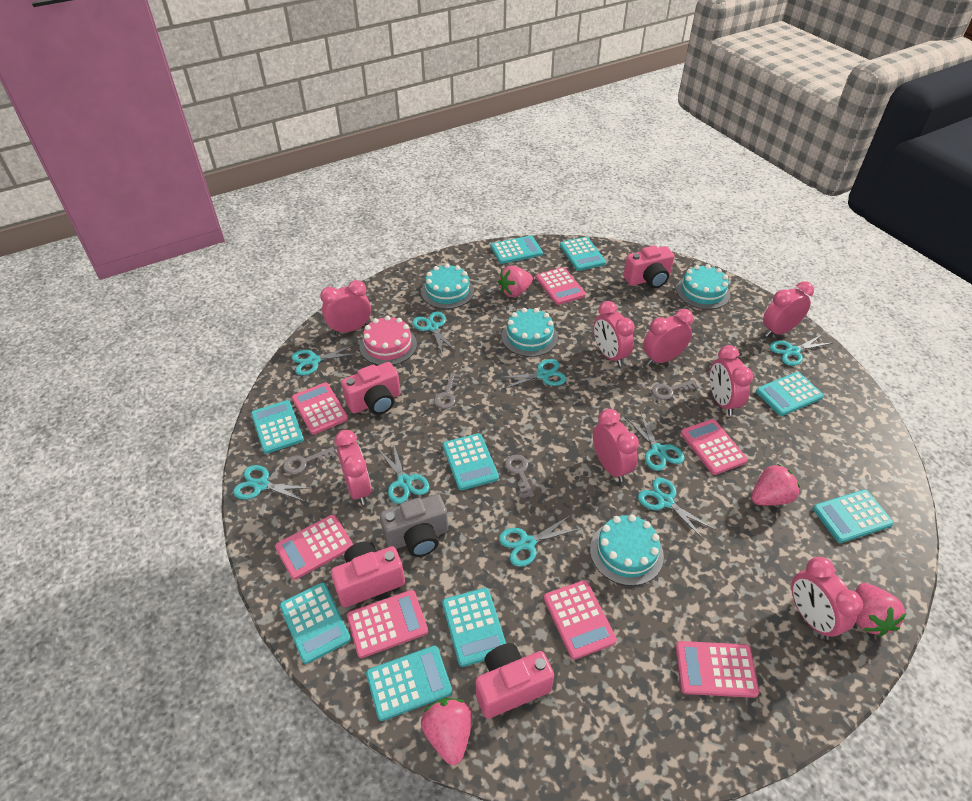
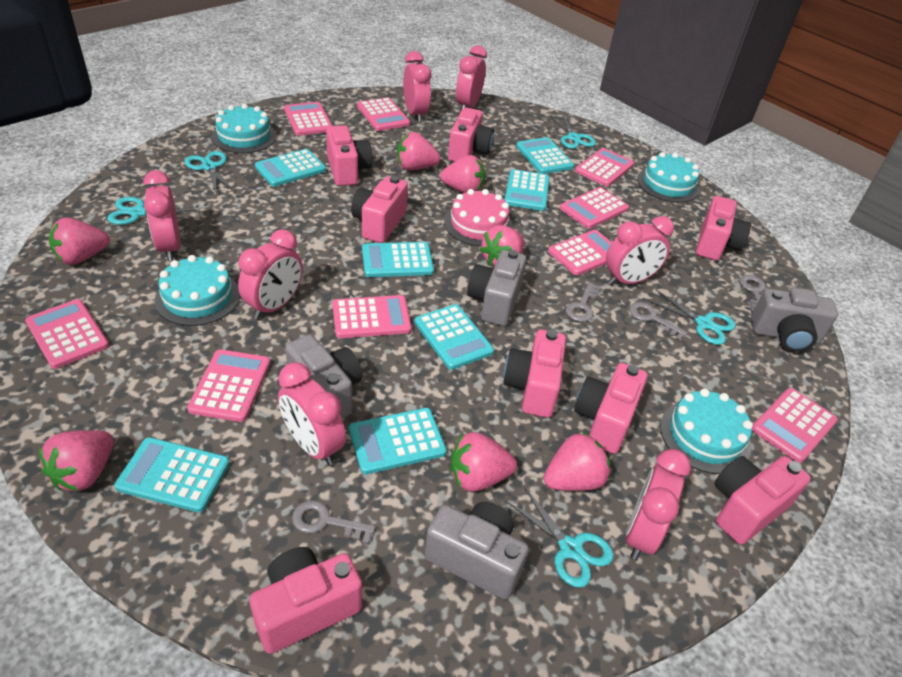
grey camera: [380,494,448,557] = 1 -> [285,334,362,418] [424,502,529,600] [467,250,526,326] [751,288,838,352] = 4
pink calculator: [275,514,353,580] [292,383,348,434] [347,590,428,658] [536,267,586,305] [544,580,617,660] [675,641,759,698] [681,419,748,475] = 7 -> [25,299,109,369] [187,349,270,422] [284,102,332,136] [332,295,412,338] [357,97,410,131] [548,230,612,276] [560,187,629,229] [575,148,634,187] [752,388,838,463] = 9
pink camera: [331,541,405,608] [341,362,401,415] [475,643,554,719] [623,245,675,288] = 4 -> [249,547,362,654] [326,125,372,186] [351,176,408,243] [448,107,494,162] [503,330,566,418] [574,363,647,454] [696,196,751,261] [715,456,811,545] = 8
pink clock: [320,280,371,334] [334,430,371,505] [593,301,635,366] [593,409,639,482] [643,309,694,365] [710,345,753,416] [763,281,814,337] [791,557,863,640] = 8 -> [143,170,181,261] [238,229,303,319] [278,362,346,466] [403,51,431,122] [456,45,487,111] [606,216,674,285] [626,449,691,560] = 7
pink strawberry: [421,698,472,765] [498,266,533,297] [751,464,800,505] [856,583,906,636] = 4 -> [39,430,114,491] [49,218,110,265] [397,132,441,170] [440,155,485,193] [451,432,517,492] [479,225,524,267] [544,432,610,491] = 7
turquoise calculator: [251,400,304,454] [280,583,351,664] [366,646,452,721] [442,588,506,667] [443,433,499,490] [491,236,543,264] [560,237,606,271] [756,372,824,416] [813,490,894,543] = 9 -> [114,437,230,512] [255,149,326,187] [349,408,447,474] [362,242,434,277] [415,304,494,370] [505,169,550,211] [516,137,574,174] = 7
turquoise scissors: [233,465,313,502] [292,344,359,376] [377,442,429,504] [412,312,457,356] [497,359,567,389] [499,515,579,567] [626,412,684,471] [638,478,716,540] [769,334,832,366] = 9 -> [107,197,197,225] [185,151,234,195] [505,486,614,588] [549,113,596,149] [647,290,736,345] = 5

